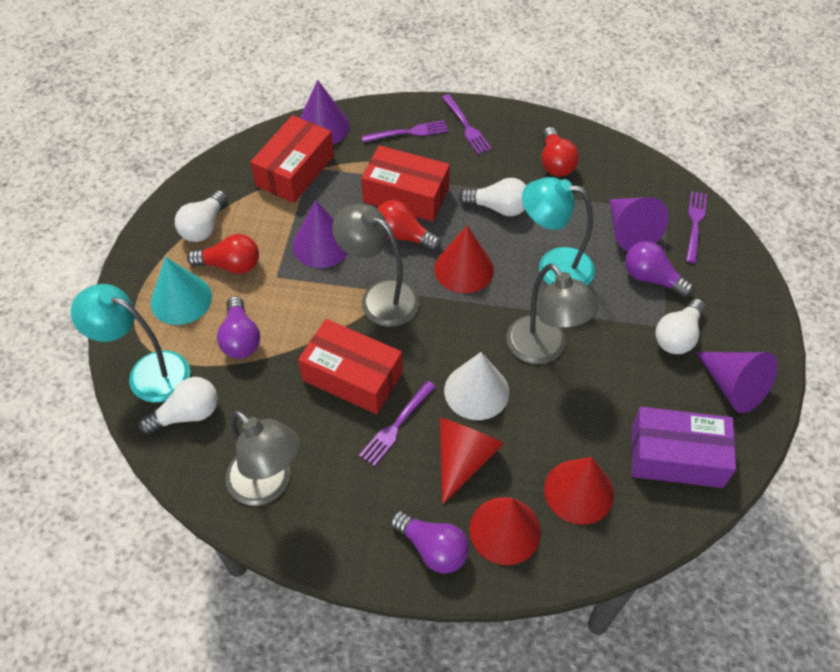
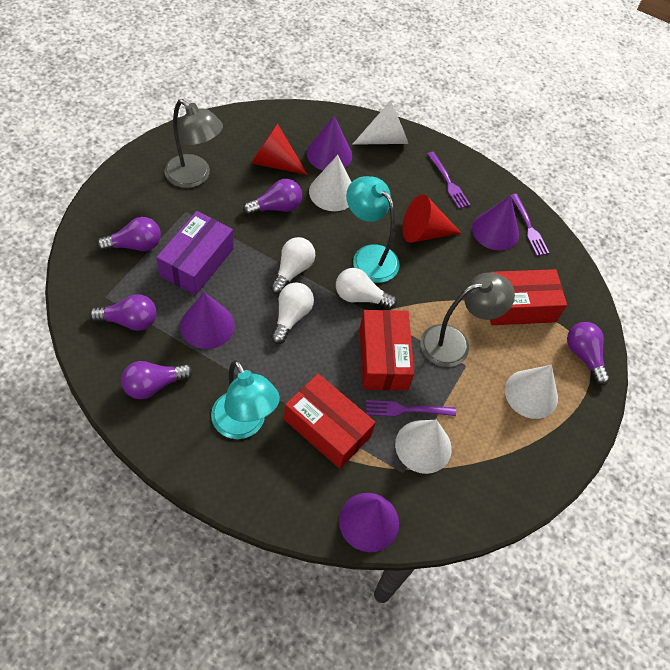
grey lamp: [225,410,300,506] [332,204,419,327] [506,263,599,364] = 3 -> [165,99,223,188] [420,272,515,367] = 2
purple fork: [359,381,436,466] [361,120,448,143] [442,94,492,154] [686,191,707,263] = 4 -> [366,400,456,417] [427,152,470,209] [510,194,549,256] = 3
purple light bulb: [217,296,260,359] [391,510,469,573] [625,241,694,298] = 3 -> [89,294,157,331] [97,217,161,251] [121,361,193,399] [243,179,302,215] [567,322,610,385] = 5
red cone: [434,226,494,293] [440,418,504,504] [469,497,541,565] [544,457,614,525] = 4 -> [251,123,308,175] [403,194,461,243] = 2
red light bulb: [187,234,259,274] [377,200,441,251] [542,127,579,176] = 3 -> none = 0
turquoise cone: [150,257,212,325] = 1 -> none = 0
white cone: [444,352,509,420] = 1 -> [309,155,351,211] [352,101,408,145] [395,420,452,474] [505,365,558,419] = 4
white light bulb: [139,377,218,435] [175,190,228,242] [459,178,526,216] [655,299,706,354] = 4 -> [270,237,315,294] [271,282,314,344] [336,268,397,309] = 3

